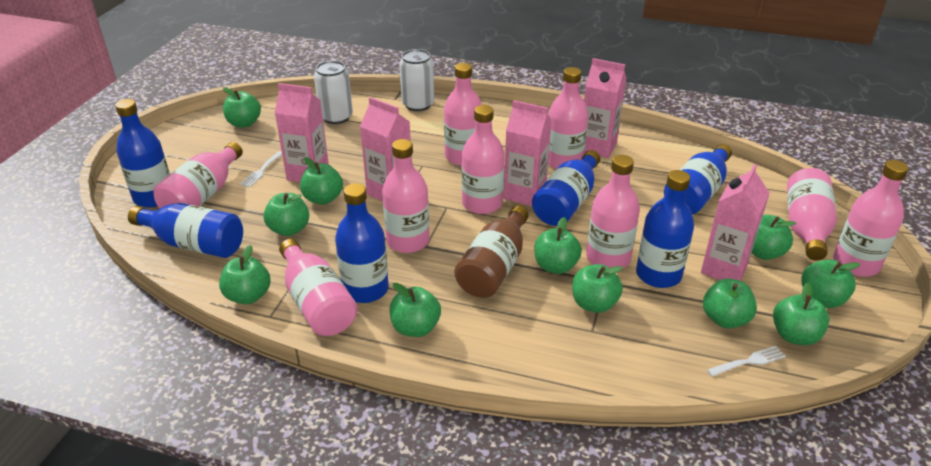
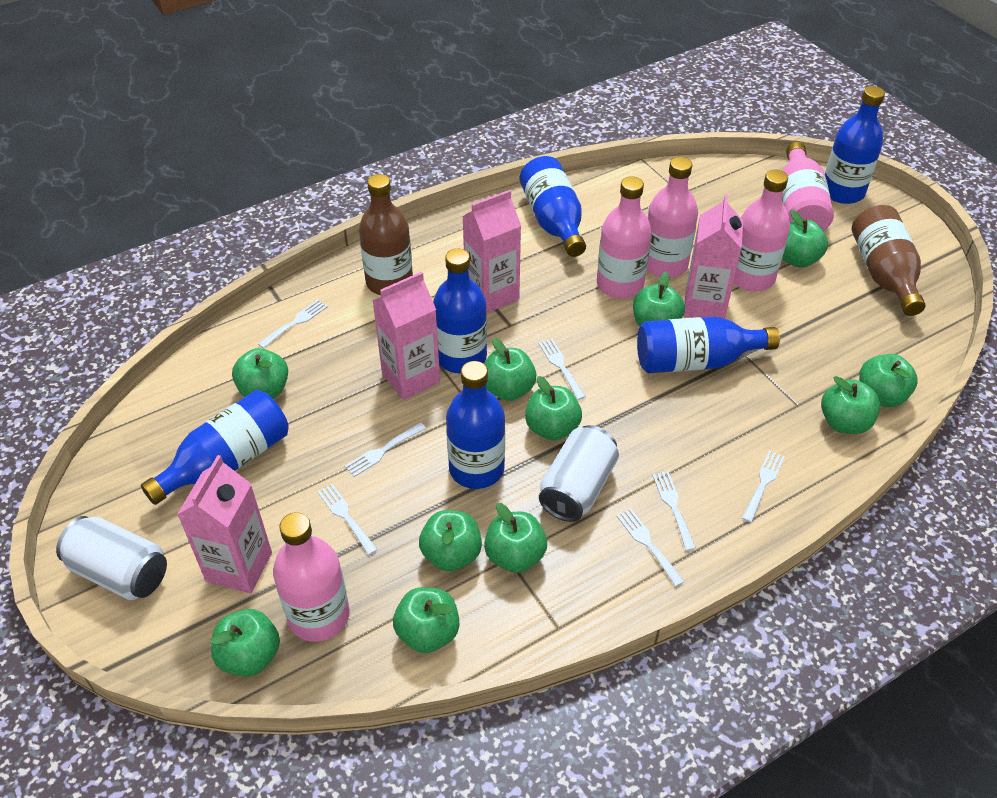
brown bottle: [455,205,529,298] = 1 -> [359,174,413,295] [852,205,926,316] = 2
pink bottle: [153,142,243,209] [279,239,357,336] [382,139,430,253] [444,63,482,166] [462,105,504,214] [548,67,588,169] [586,155,640,268] [787,168,837,261] [833,160,909,277] = 9 -> [273,512,350,642] [597,176,652,299] [647,157,698,278] [733,170,790,292] [782,142,834,231] = 5
pink carton: [275,83,329,182] [360,97,411,201] [504,100,552,206] [584,58,627,158] [701,164,770,281] = 5 -> [177,455,272,594] [372,272,440,400] [462,190,521,313] [683,194,743,319] = 4
white fork: [240,151,282,188] [707,346,786,377] = 2 -> [258,300,328,349] [318,484,378,555] [345,423,426,477] [538,339,586,400] [617,509,684,587] [652,471,696,551] [742,451,785,523] = 7

